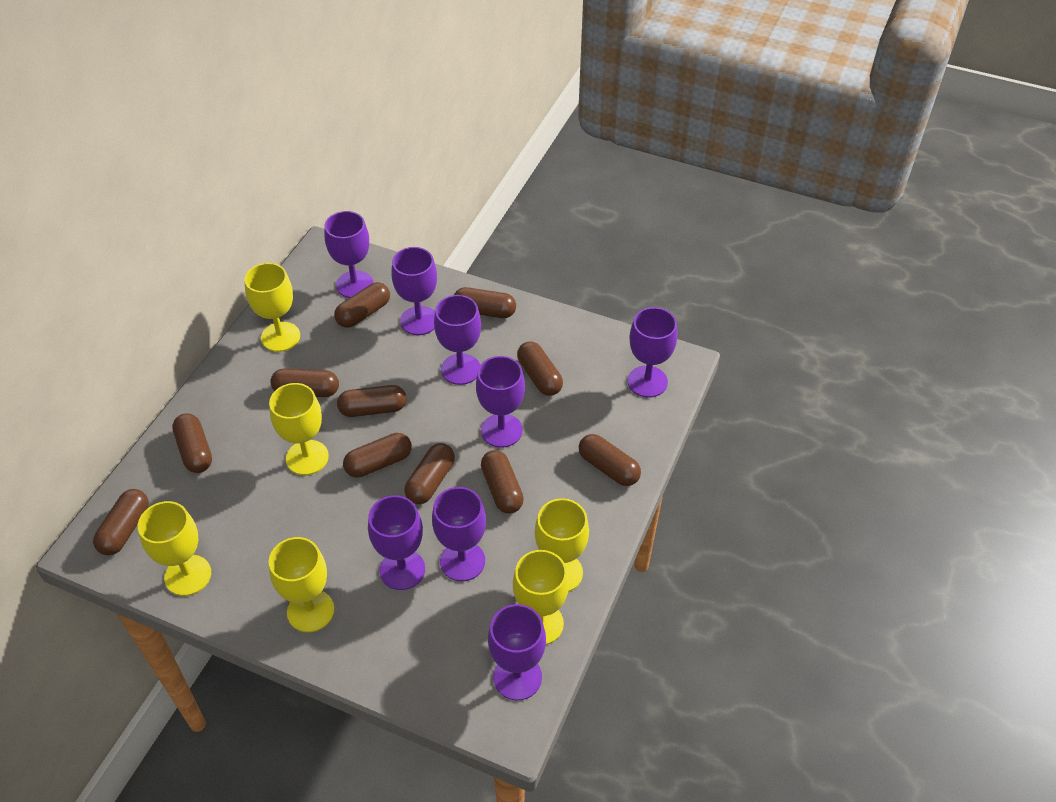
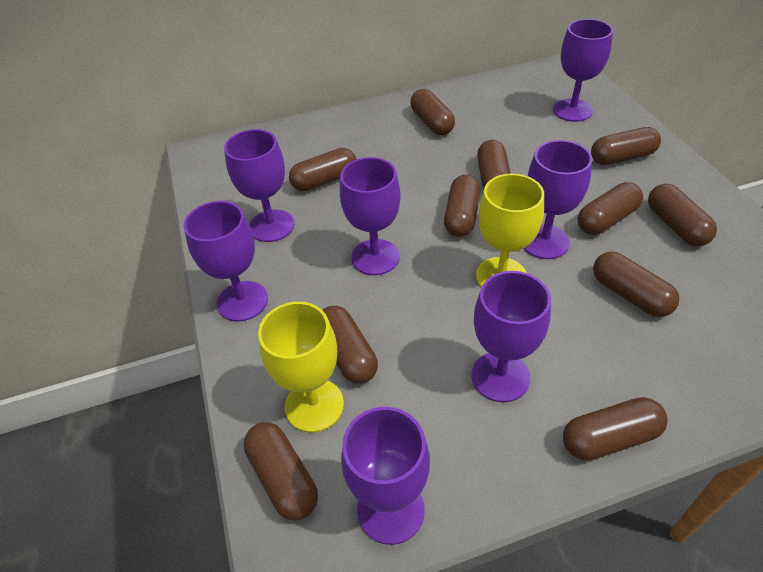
purple goblet: [325,211,374,298] [368,495,425,590] [391,247,437,335] [432,487,486,581] [434,295,481,385] [476,356,525,448] [488,604,546,700] [627,307,678,397] = 8 -> [183,201,268,322] [224,129,294,242] [340,157,401,275] [341,407,430,545] [471,271,551,402] [524,140,592,259] [553,19,613,122] = 7
yellow goblet: [138,501,211,596] [244,263,300,352] [269,383,329,475] [269,537,334,632] [513,550,569,645] [535,498,589,592] = 6 -> [258,302,344,432] [476,174,544,287] = 2

